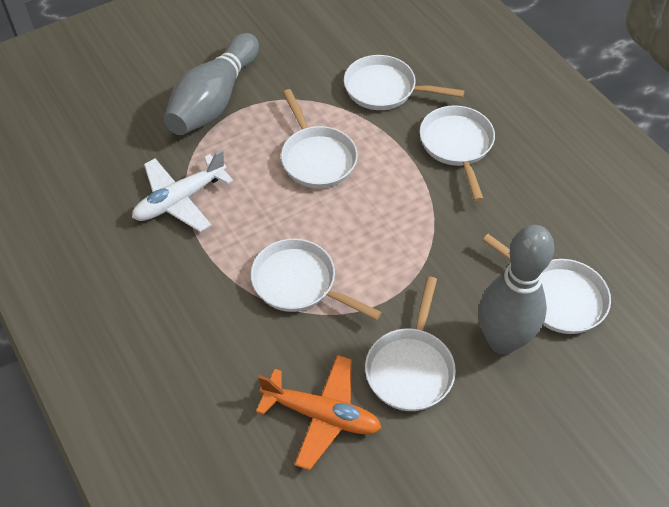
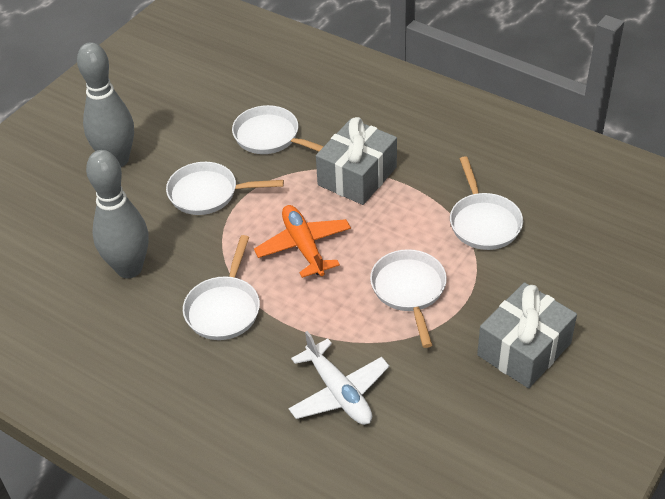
grey gift: none = 0 -> [316,117,397,205] [477,282,577,388] = 2
white pan: [251,239,382,320] [281,89,358,188] [344,55,465,110] [365,276,456,411] [420,105,495,202] [483,234,611,334] = 6 -> [166,162,284,215] [183,235,260,340] [232,105,324,154] [370,249,447,348] [450,156,523,250] = 5

